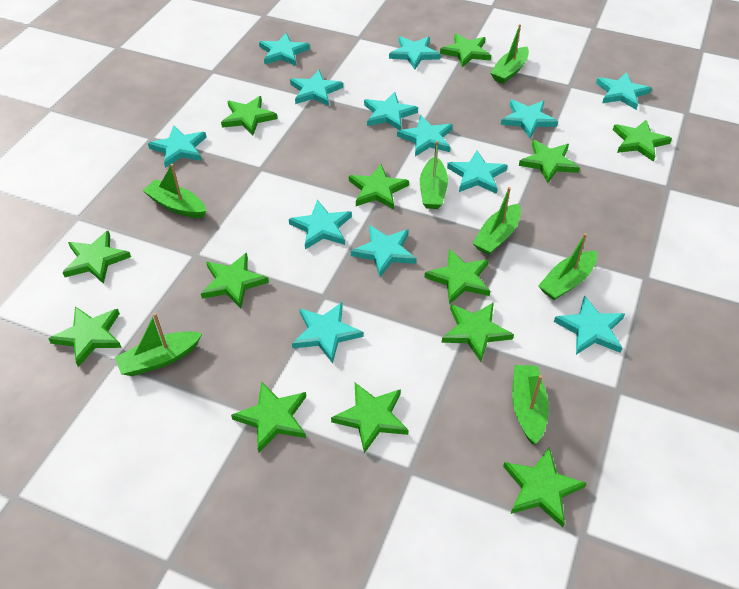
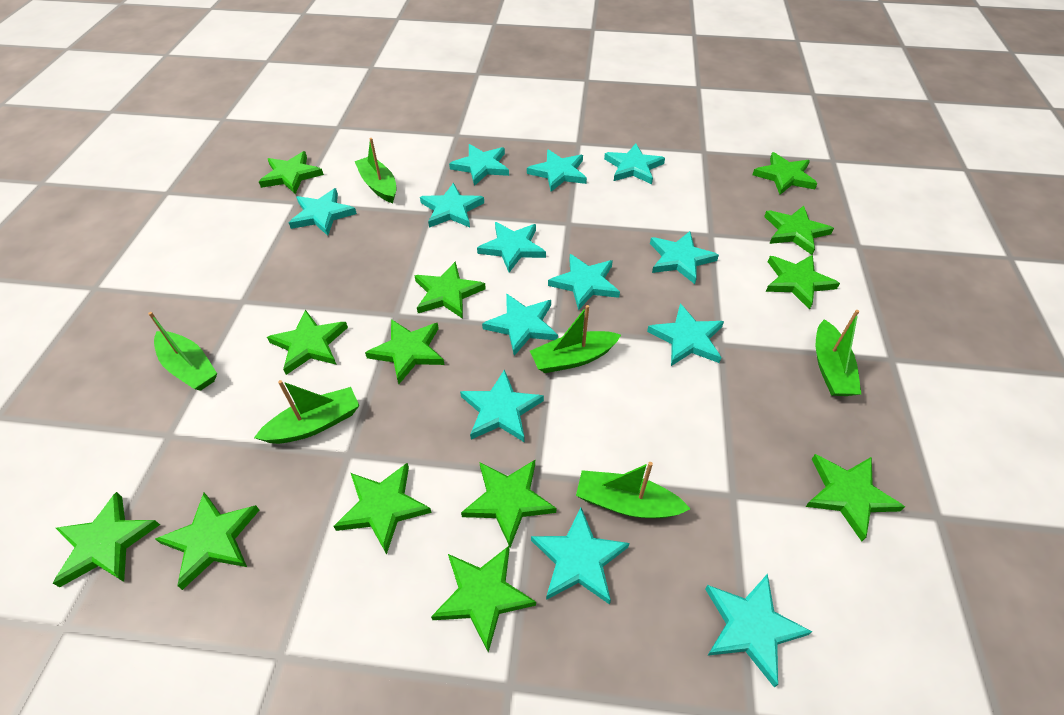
green boat: [115,313,202,376] [142,164,206,218] [420,141,448,209] [473,187,521,255] [490,24,529,84] [512,365,549,444] [538,233,597,300] = 7 -> [148,312,217,391] [254,380,359,444] [355,138,396,203] [530,305,621,373] [576,462,690,518] [816,310,861,396] = 6

